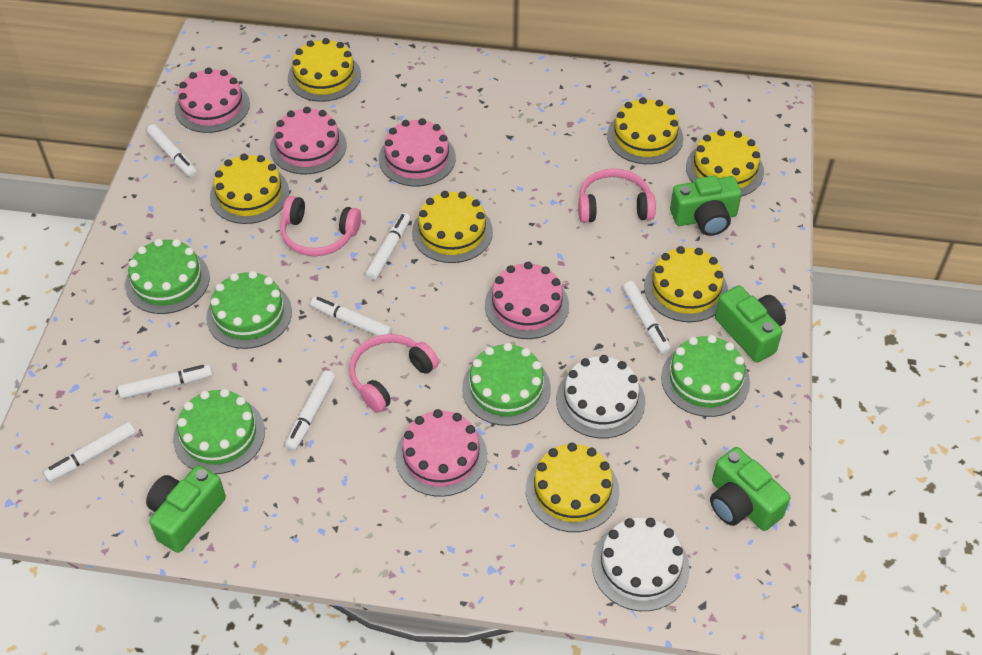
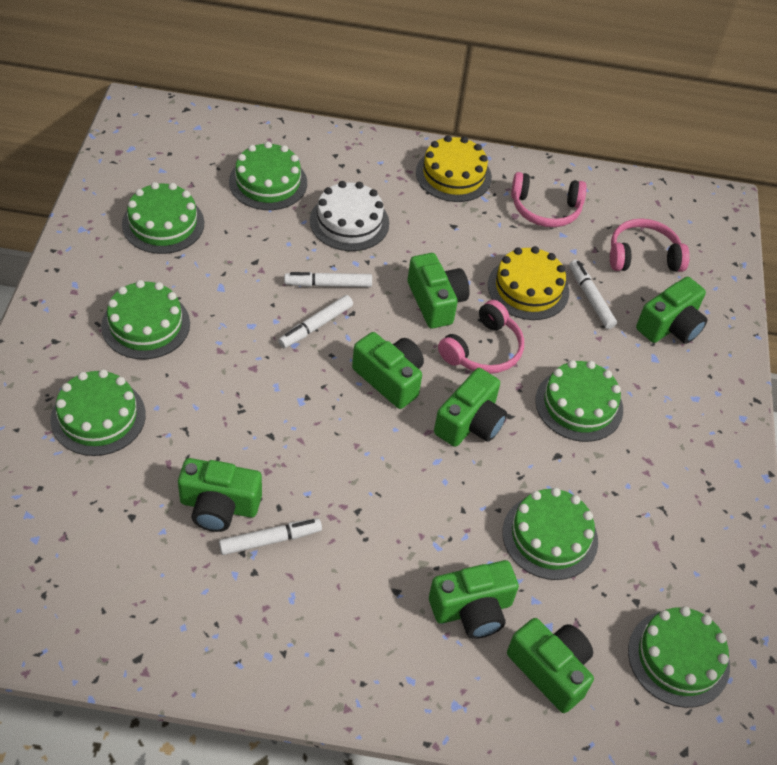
green cake: [125,239,210,314] [173,389,265,474] [206,271,292,349] [462,343,551,426] [661,335,750,417] = 5 -> [51,369,146,456] [101,280,190,359] [122,182,204,254] [229,141,307,210] [503,487,598,580] [535,360,623,442] [628,606,730,708] = 7
green camera: [146,465,226,553] [670,176,742,236] [710,447,790,531] [715,286,786,362] = 4 -> [178,458,262,532] [352,332,424,409] [408,253,470,328] [429,560,519,639] [434,368,507,447] [507,618,594,713] [636,277,707,344] = 7
pink cake: [175,68,250,133] [270,107,347,174] [379,118,456,186] [395,409,487,497] [485,262,569,339] = 5 -> none = 0
white cake: [556,355,645,438] [592,518,690,611] = 2 -> [310,181,389,251] = 1
white marker: [43,421,136,482] [118,364,212,399] [147,124,197,177] [285,370,335,451] [311,296,392,336] [366,213,410,280] [623,281,671,354] = 7 -> [219,518,322,555] [278,295,353,348] [284,272,372,287] [569,260,617,329] = 4
yellow cake: [210,154,289,224] [288,38,361,102] [412,191,493,263] [526,443,619,532] [607,97,683,164] [644,246,728,322] [686,129,764,197] = 7 -> [416,135,492,202] [488,246,569,320] = 2

